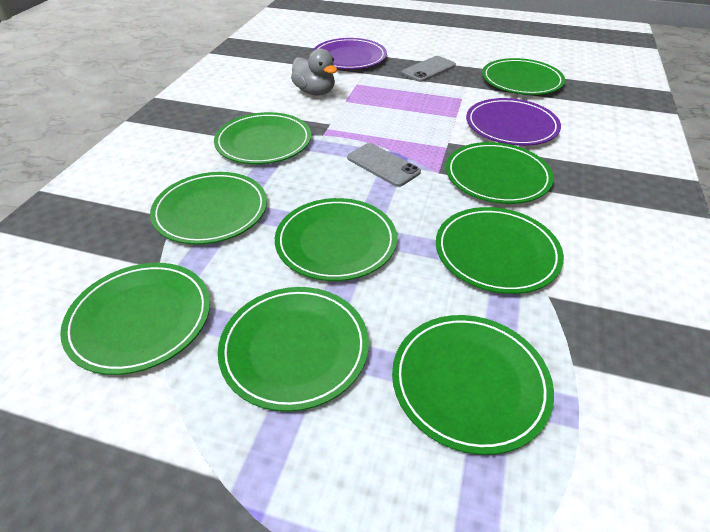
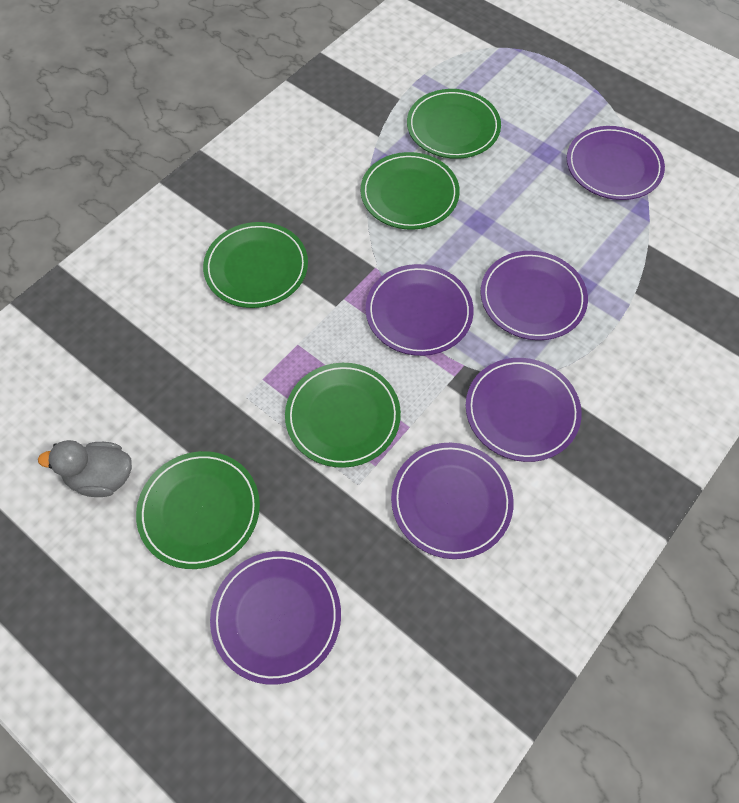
green plate: [60,263,210,375] [150,172,267,244] [214,112,311,164] [218,287,369,412] [275,198,397,281] [392,315,554,455] [436,207,564,294] [446,142,554,204] [482,58,565,95] = 9 -> [136,451,260,569] [203,222,308,308] [285,363,401,468] [361,152,460,230] [407,89,501,159] = 5
grey phone: [347,143,421,187] [402,56,456,82] = 2 -> none = 0
purple plate: [312,38,387,69] [466,98,561,146] = 2 -> [210,551,341,685] [366,264,474,356] [391,443,514,559] [466,358,582,462] [481,251,588,340] [567,126,665,200] = 6

